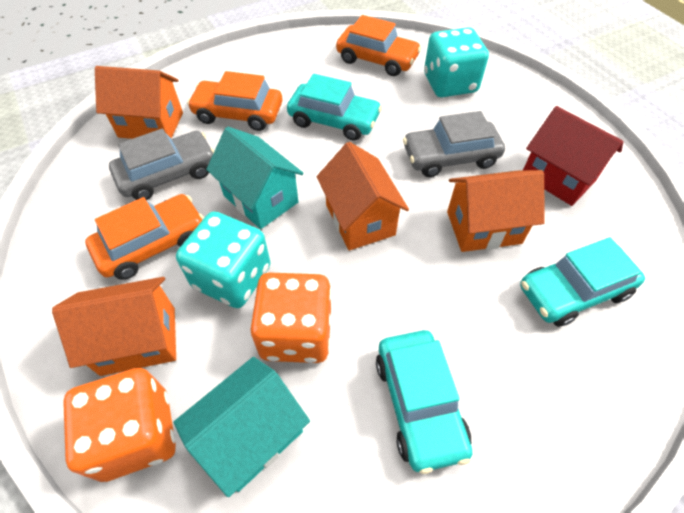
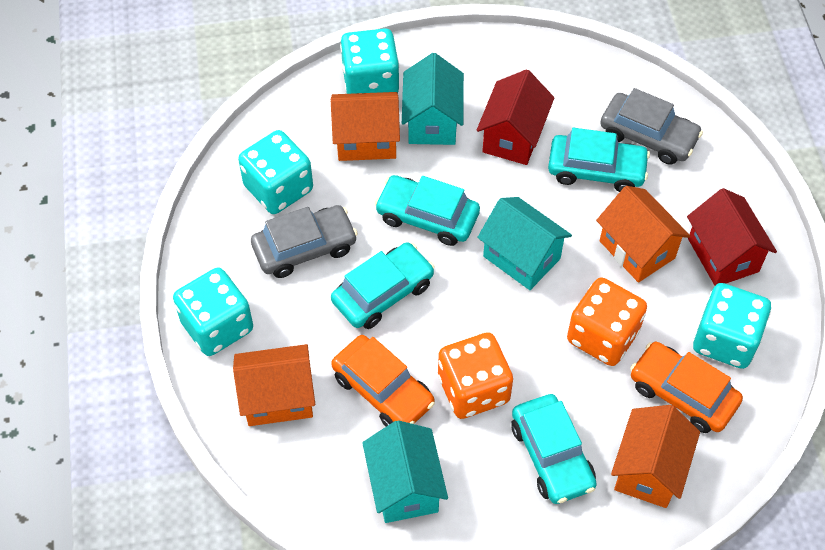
orange car: [85,194,204,280] [187,71,282,131] [336,15,421,76] = 3 -> [331,335,435,426] [630,342,743,433] = 2
red house: [523,106,623,206] = 1 -> [476,69,554,165] [687,188,777,286] = 2
turquoise car: [287,74,382,141] [376,330,472,474] [520,237,645,327] = 3 -> [331,242,435,329] [375,175,480,246] [511,394,597,504] [548,128,650,192] = 4
turquoise dice: [176,211,271,308] [424,27,489,97] = 2 -> [173,267,253,356] [238,130,313,214] [340,28,399,94] [693,283,771,369] = 4
turquoise house: [173,357,310,497] [206,127,304,229] = 2 -> [362,420,448,523] [402,53,464,145] [477,197,572,290] = 3

